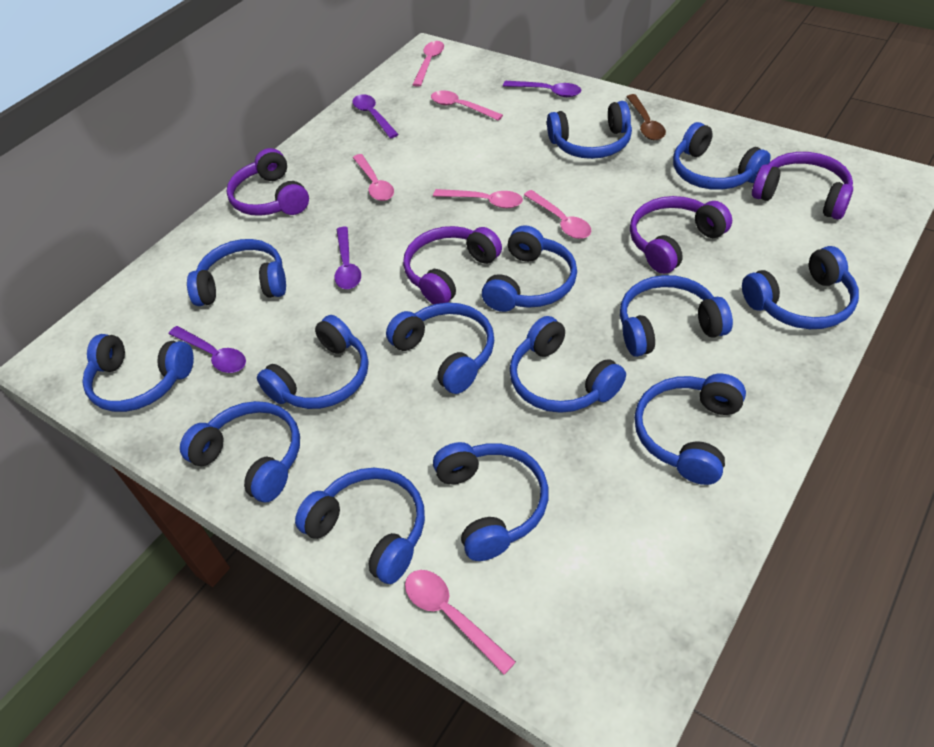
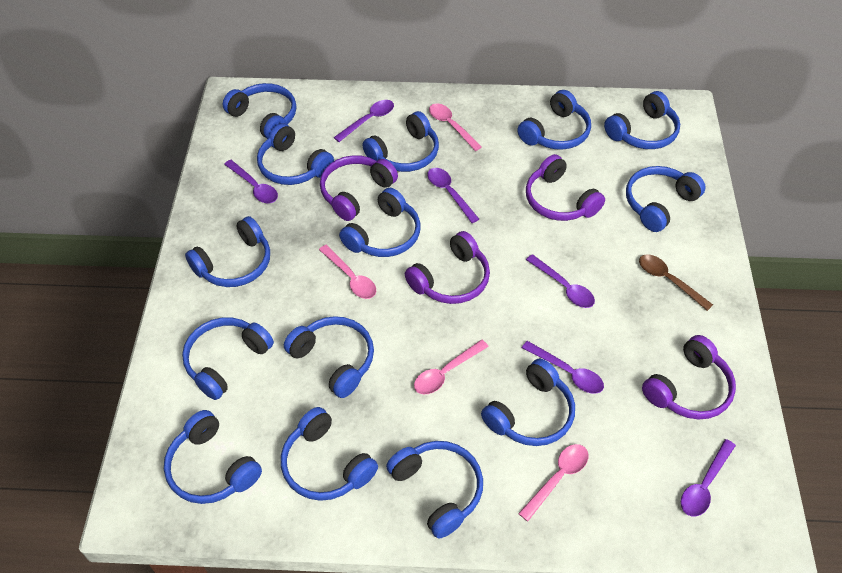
pink spoon: [353,154,394,201] [405,570,516,675] [412,41,444,87] [431,90,503,121] [433,189,523,208] [524,190,591,239] = 6 -> [319,245,376,299] [414,340,489,394] [429,104,482,151] [518,444,588,521] = 4
purple spoon: [169,326,246,373] [334,227,361,289] [352,94,398,138] [503,81,581,97] = 4 -> [224,160,278,203] [334,100,394,142] [427,168,479,223] [522,341,604,394] [526,254,595,308] [681,439,736,517] = 6

